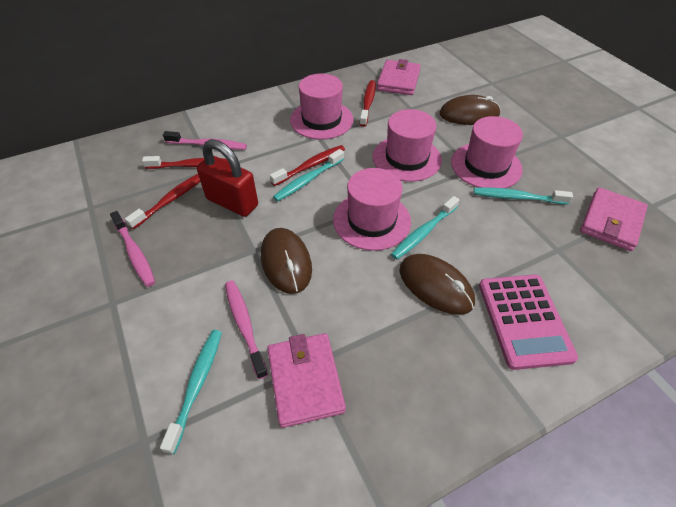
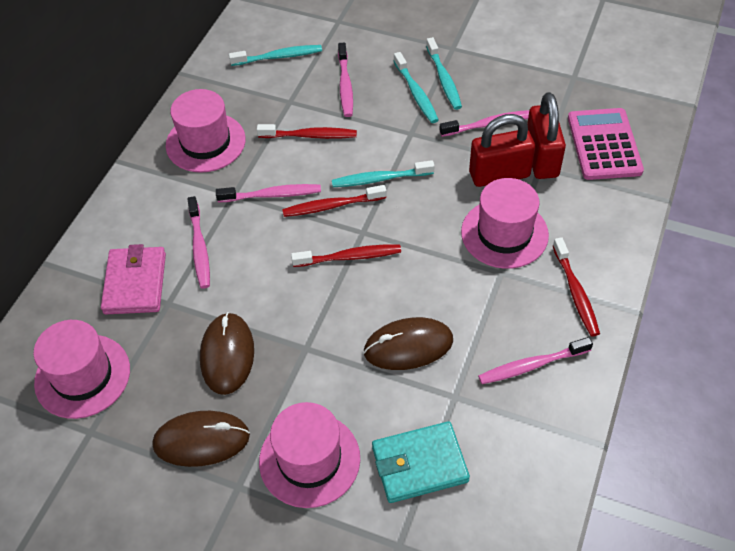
pink toothbrush: [110,211,155,287] [163,131,247,150] [225,281,268,379] = 3 -> [187,196,210,289] [216,184,321,202] [338,43,353,117] [439,110,529,137] [478,337,593,384] = 5
pink wallet: [267,333,346,428] [377,59,421,95] [580,187,648,251] = 3 -> [101,244,166,314] = 1
red padlock: [197,139,258,217] = 1 -> [469,114,535,187] [527,92,566,179] = 2
turquoise wallet: none = 0 -> [372,421,470,503] = 1

